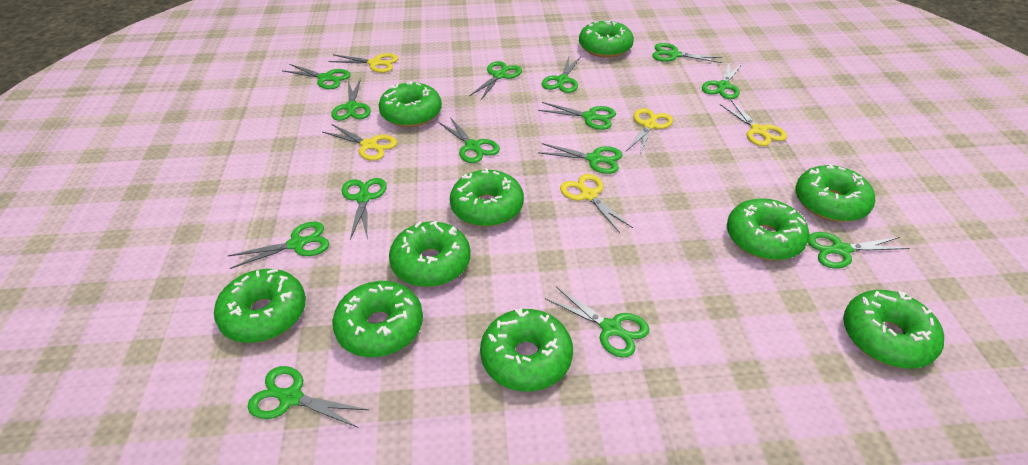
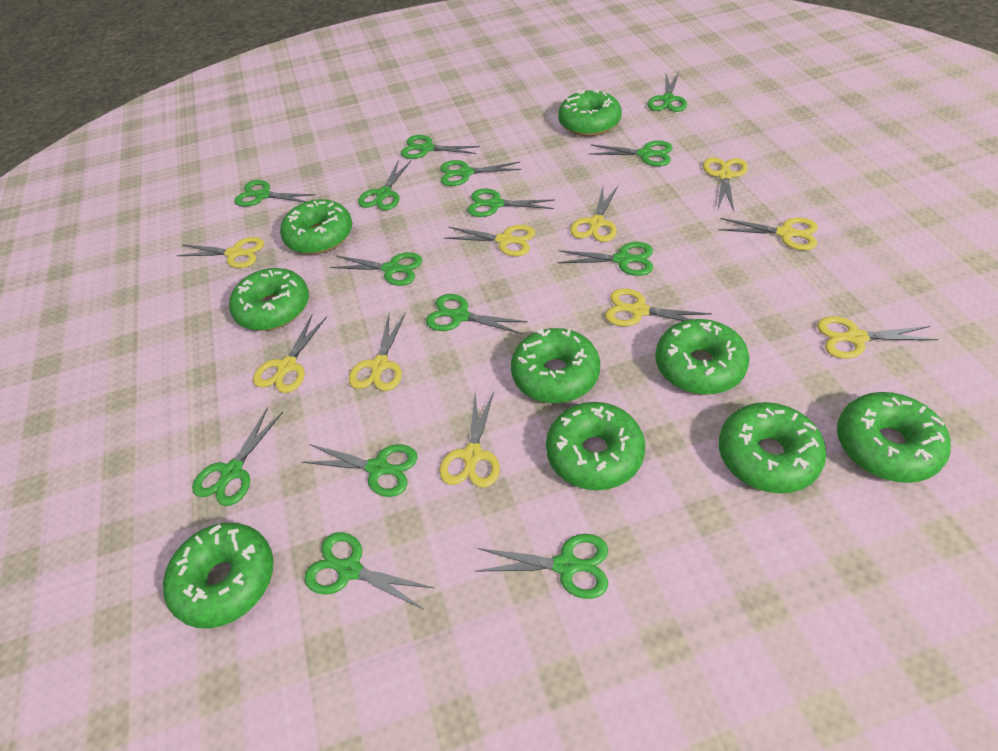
green donut: [214,269,306,343] [332,281,423,357] [379,81,442,127] [389,221,471,287] [450,168,524,227] [480,309,573,392] [579,20,634,58] [727,198,809,260] [795,164,875,222] [843,290,944,369] = 10 -> [163,523,273,629] [229,268,309,331] [280,199,352,254] [511,328,600,403] [546,402,645,490] [558,89,622,136] [655,319,749,394] [719,402,826,493] [837,392,951,483] = 9
yellow scissors: [322,124,397,161] [328,53,399,73] [560,174,633,233] [626,108,673,155] [720,100,787,146] = 5 -> [176,237,264,268] [253,315,327,393] [349,312,406,391] [439,391,500,488] [444,225,535,256] [570,186,618,242] [605,288,712,326] [703,157,748,211] [718,218,818,250] [817,316,939,359] = 10

